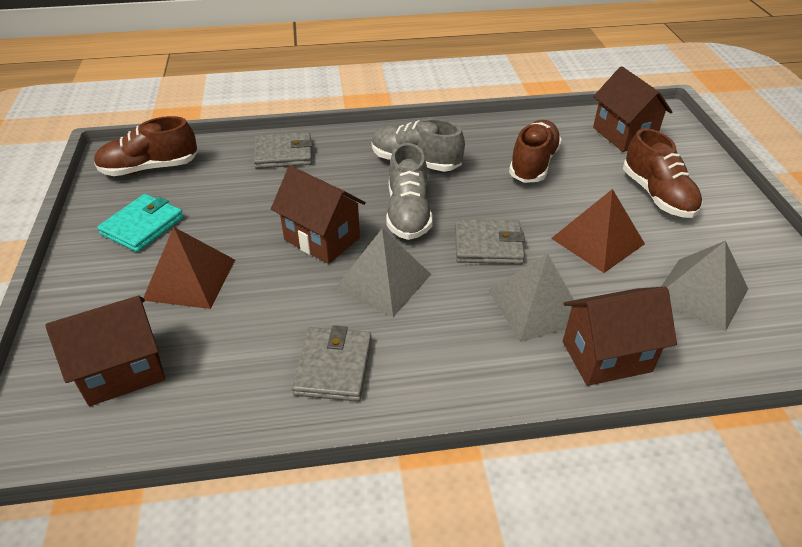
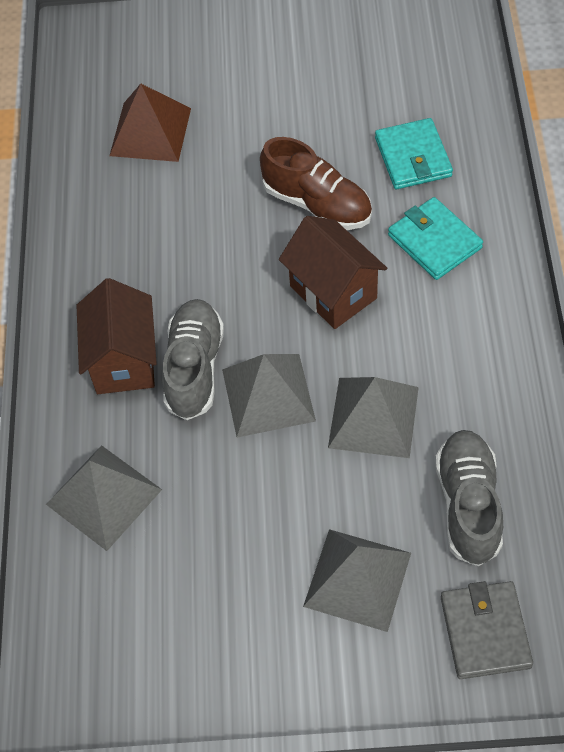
brown house: [45,296,165,406] [271,166,366,264] [563,287,677,386] [593,66,672,152] = 4 -> [76,278,157,394] [279,216,387,329] = 2
brown pyramid: [143,227,235,309] [551,189,645,273] = 2 -> [109,84,191,162] = 1
brown shoe: [94,116,198,176] [509,120,562,183] [623,128,703,218] = 3 -> [260,137,372,230] = 1
grey pyramid: [335,229,431,317] [488,254,574,342] [661,241,748,332] = 3 -> [46,445,162,551] [222,354,316,438] [303,529,411,632] [328,377,419,458] = 4
grey wallet: [254,132,312,169] [292,325,372,402] [455,219,525,264] = 3 -> [441,581,533,679] = 1
turquoise wallet: [97,194,184,252] = 1 -> [375,118,453,189] [388,197,483,280] = 2

